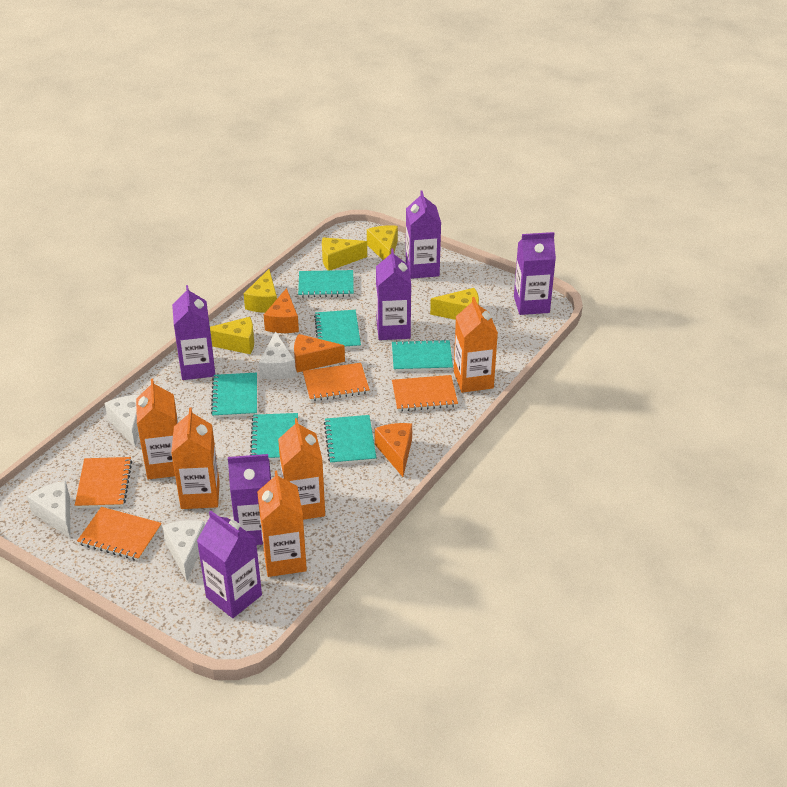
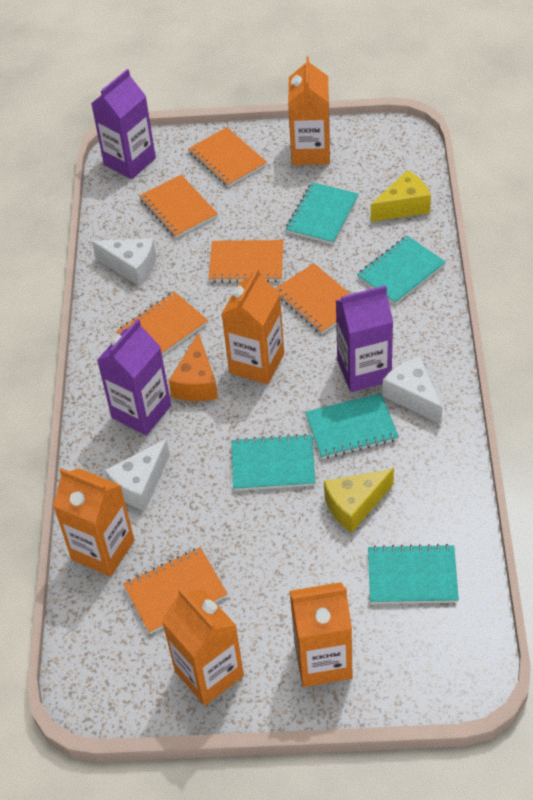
orange cheese: [264,288,299,333] [294,334,345,372] [375,423,412,477] = 3 -> [169,333,218,401] = 1
orange notebook: [75,457,132,508] [77,507,162,561] [303,363,370,401] [392,375,458,411] = 4 -> [117,292,208,355] [123,547,228,634] [139,175,218,238] [188,127,267,187] [208,240,283,283] [275,263,350,334] = 6
purple carton: [172,285,215,380] [197,511,262,618] [228,454,271,545] [376,248,411,340] [406,191,441,279] [514,232,556,315] = 6 -> [91,69,156,179] [97,319,171,435] [336,285,393,392] = 3
turquoise notebook: [211,373,257,418] [250,413,298,460] [298,270,354,297] [314,310,361,349] [324,415,376,465] [392,339,453,372] = 6 -> [232,434,316,491] [286,182,359,244] [305,393,399,459] [357,236,446,305] [368,544,459,604] = 5
white cheese: [27,481,70,538] [104,395,140,447] [162,520,205,581] [259,331,296,380] = 4 -> [92,238,156,286] [105,439,170,511] [383,356,442,424] = 3
yellow cheese: [210,317,254,354] [243,269,277,313] [322,237,367,271] [367,225,398,260] [430,288,479,320] = 5 -> [324,468,394,533] [371,170,431,222] = 2

